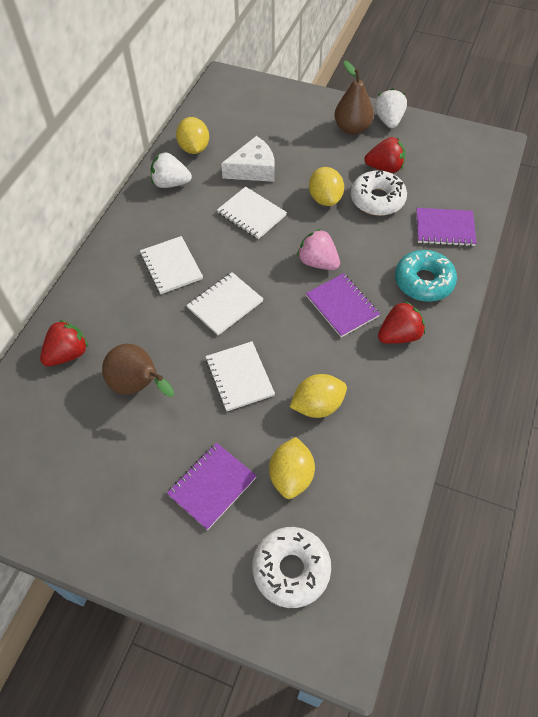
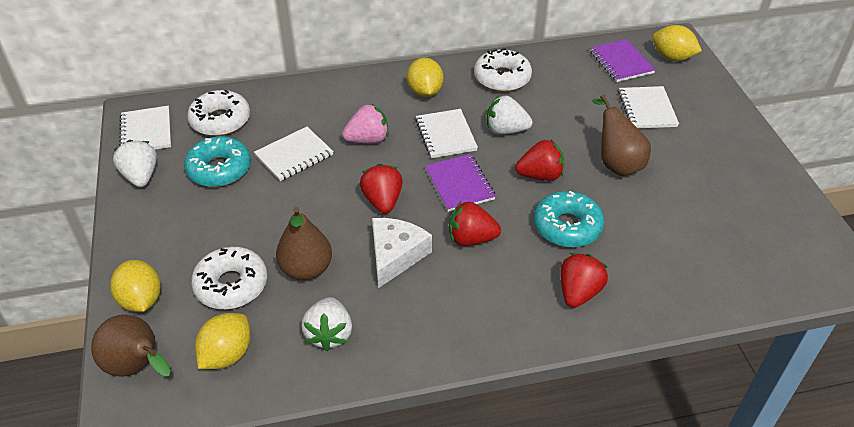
brown pear: [102,344,174,397] [334,60,374,135] = 2 -> [91,315,171,377] [276,207,332,280] [592,95,651,176] = 3
purple notebook: [167,443,257,530] [306,273,380,337] [416,208,477,247] = 3 -> [425,154,496,212] [590,39,656,82] = 2
red strawberry: [40,320,88,366] [364,137,406,173] [378,301,425,344] = 3 -> [360,164,403,214] [449,202,501,246] [515,140,564,181] [560,253,608,308] = 4
turquoise donut: [395,250,457,302] = 1 -> [184,136,251,187] [534,191,604,247] = 2
white donut: [252,527,331,608] [351,170,407,216] = 2 -> [187,90,250,136] [191,247,267,309] [474,48,532,92] = 3
white strawberry: [151,152,192,188] [374,88,407,128] = 2 -> [113,140,157,187] [301,297,352,351] [487,96,533,135] = 3

